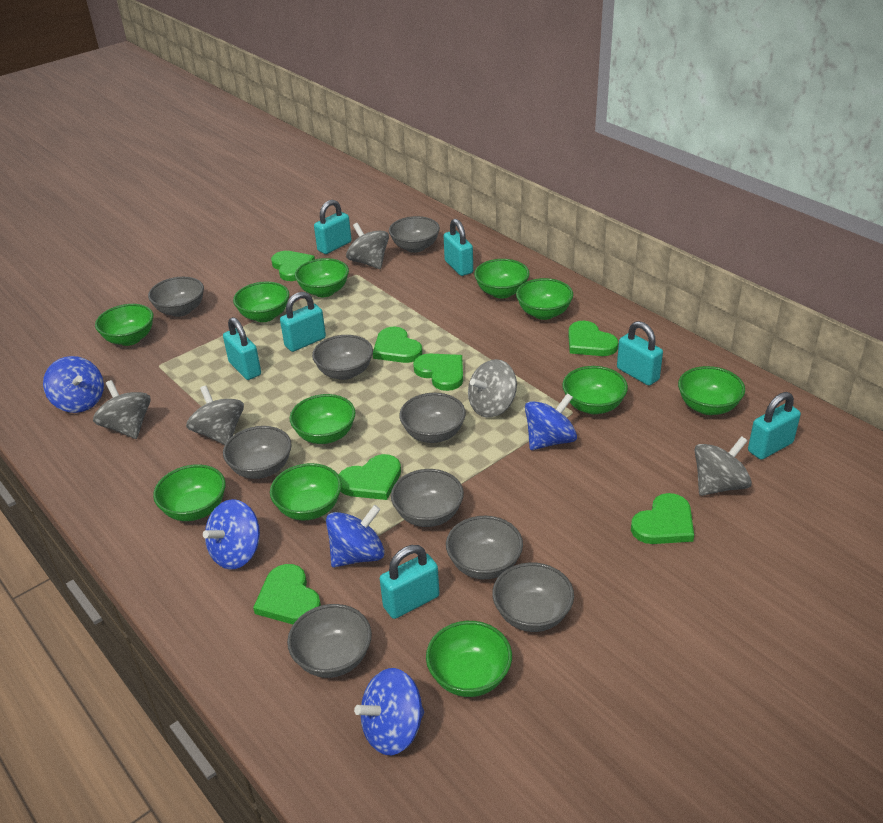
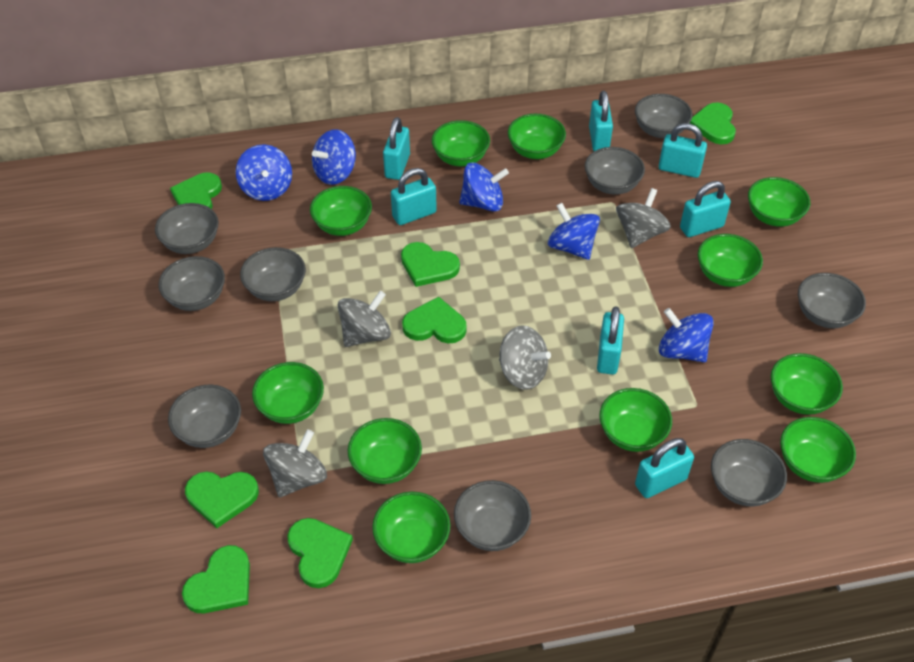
grey spinning top: [93,380,151,439] [186,385,244,445] [346,223,389,269] [468,359,517,418] [694,436,752,496] = 5 -> [263,429,327,497] [338,291,391,347] [499,325,551,390] [616,188,671,248] = 4

